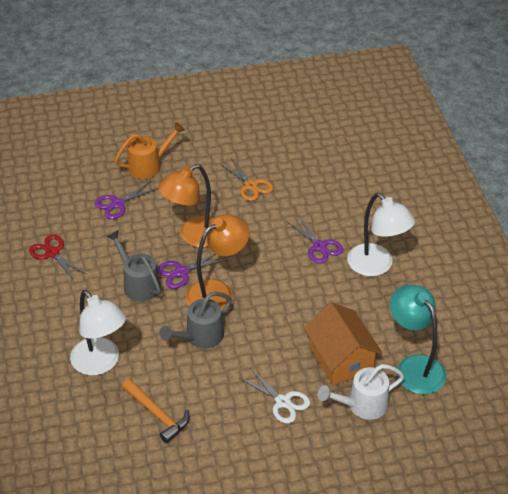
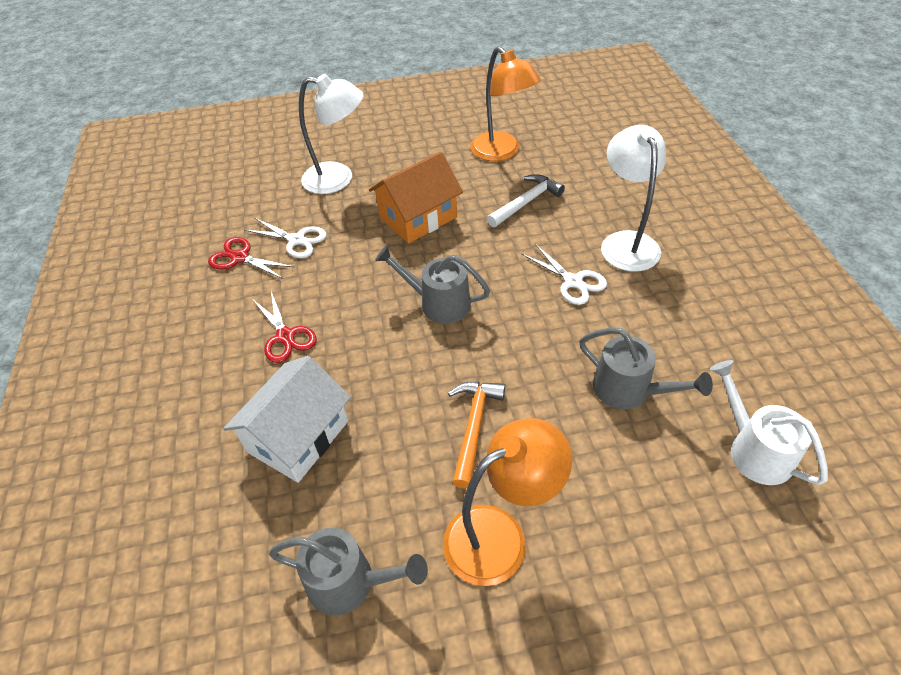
grey watering can: [106,230,161,301] [160,292,232,348] = 2 -> [269,528,428,615] [375,245,490,323] [579,328,713,409] = 3
orange scissors: [220,158,273,201] = 1 -> none = 0
orange watering can: [114,122,185,179] = 1 -> none = 0
purple scissors: [95,181,158,219] [157,253,227,289] [288,216,343,264] = 3 -> none = 0
red scissors: [29,235,87,281] = 1 -> [208,237,294,279] [253,292,317,363] = 2
turquoise lamp: [390,285,446,394] = 1 -> none = 0
white hammer: none = 0 -> [487,174,565,227] = 1
white house: none = 0 -> [223,356,351,483] = 1
white scissors: [239,369,310,424] = 1 -> [244,218,327,258] [522,244,607,305] = 2

